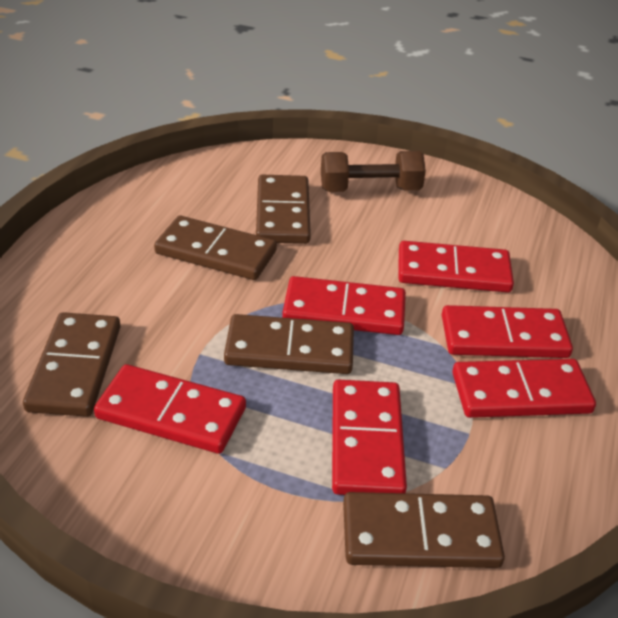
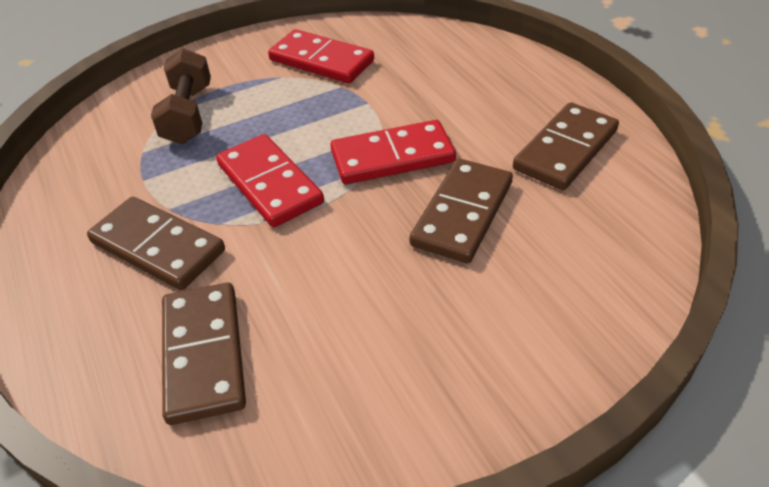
brown domino: [23,312,121,417] [154,216,277,280] [224,314,354,374] [256,175,311,244] [343,492,505,568] = 5 -> [87,197,225,290] [162,283,246,425] [410,159,513,263] [513,102,619,190] = 4
red domino: [94,364,246,454] [282,276,406,335] [332,380,407,495] [398,241,514,292] [442,305,573,358] [452,359,596,418] = 6 -> [216,134,324,227] [268,29,374,84] [330,120,456,184] = 3

